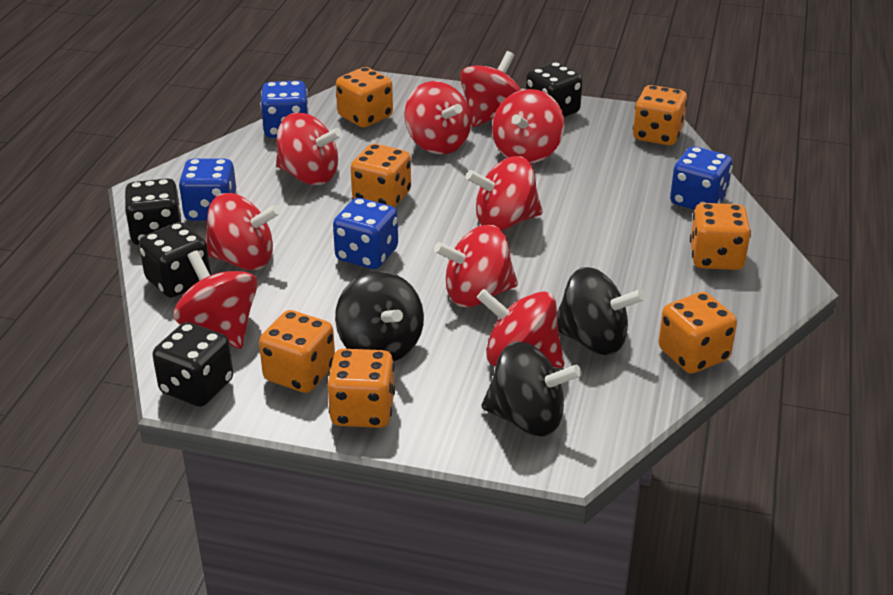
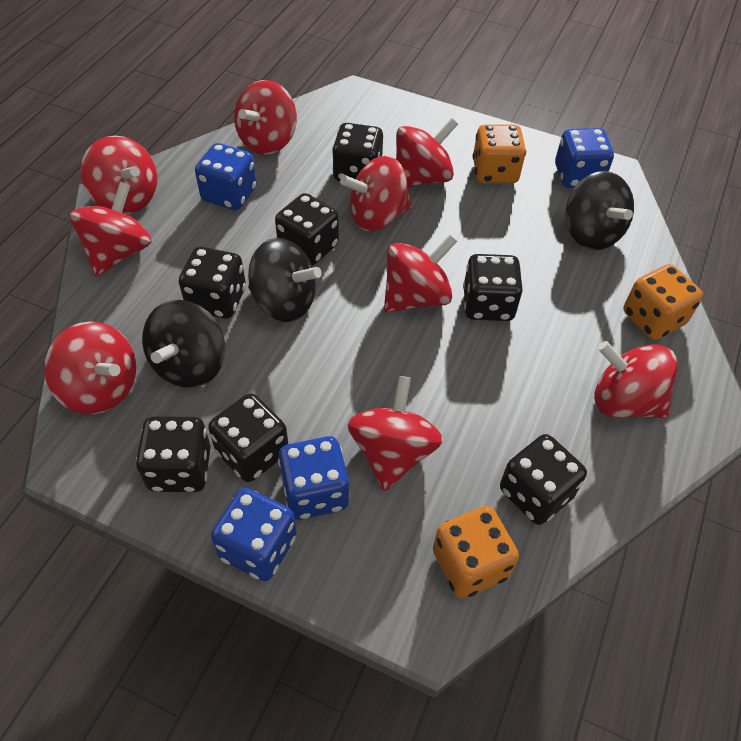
black dice: [124,178,181,245] [139,222,211,298] [152,322,233,407] [526,62,583,117] = 4 -> [136,416,211,492] [179,247,246,319] [208,393,288,482] [275,193,339,266] [332,123,383,181] [463,254,523,321] [500,434,587,525] = 7
orange dice: [259,310,335,393] [328,349,395,428] [336,67,393,127] [351,144,411,208] [633,85,688,145] [658,292,737,373] [690,203,751,270] = 7 -> [433,506,519,598] [473,124,526,183] [623,264,703,340] = 3

